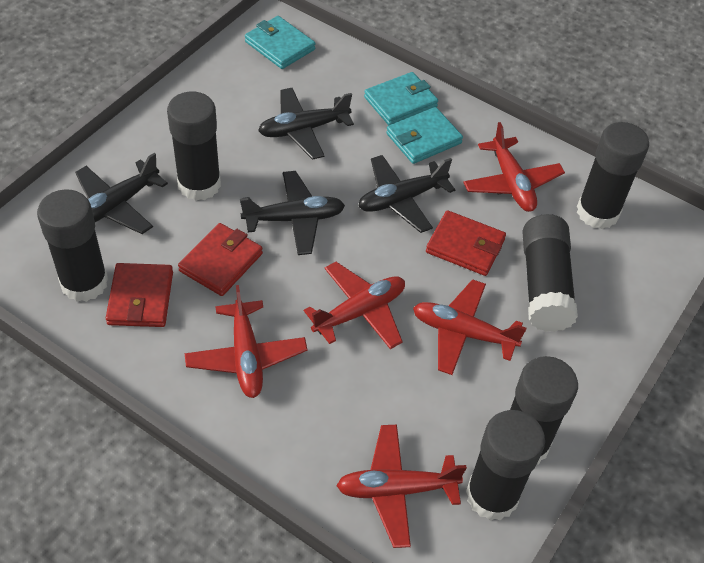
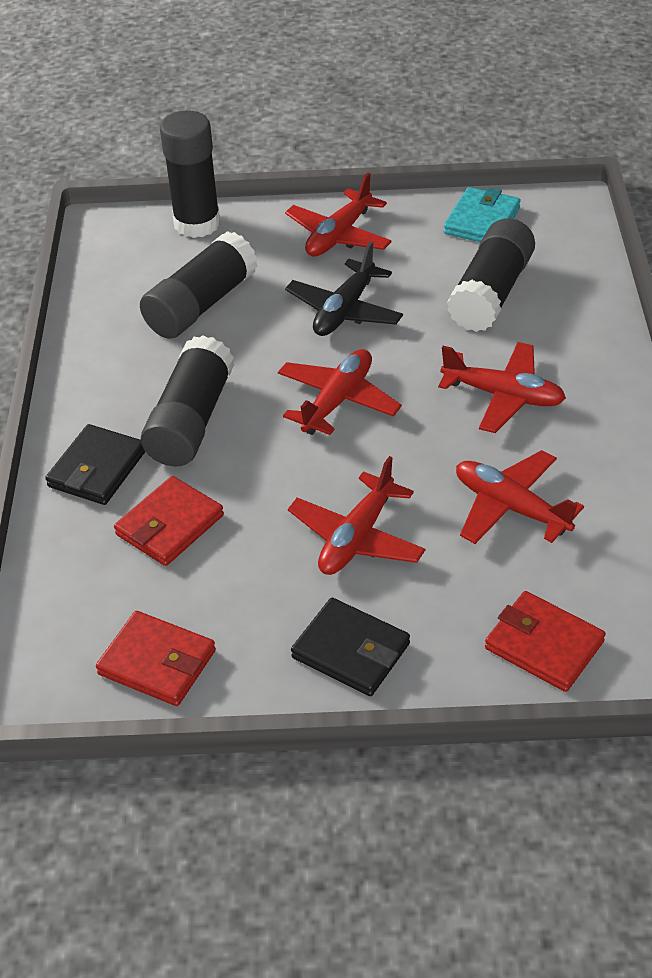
black glue stick: [37,189,108,302] [167,92,221,201] [466,410,545,521] [510,356,578,464] [522,214,578,332] [577,122,649,229] = 6 -> [140,231,258,339] [141,335,234,466] [160,111,220,238] [447,218,535,332] = 4
black plane: [75,153,168,234] [240,171,345,255] [258,88,354,160] [359,155,455,233] = 4 -> [285,242,403,336] = 1
black wallet: none = 0 -> [45,424,145,505] [291,598,410,696] = 2
turquoise wallet: [245,16,316,69] [364,72,438,125] [386,107,463,164] = 3 -> [444,187,521,242] = 1

